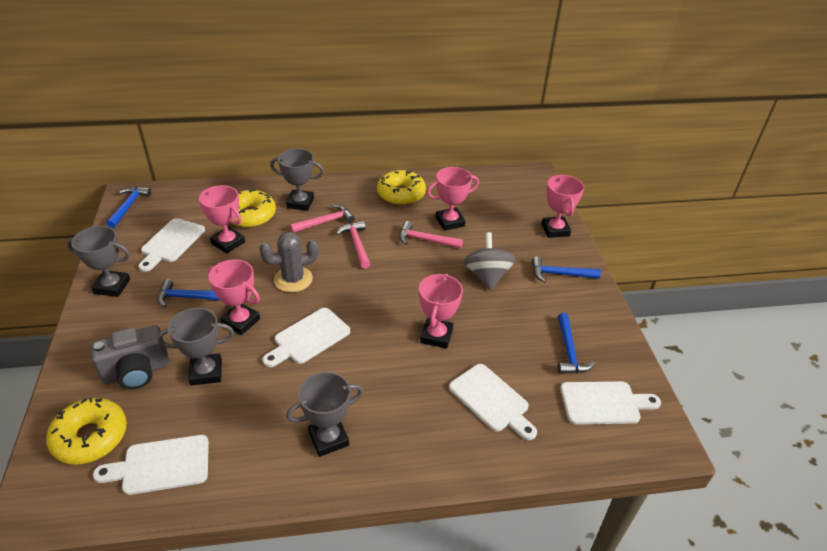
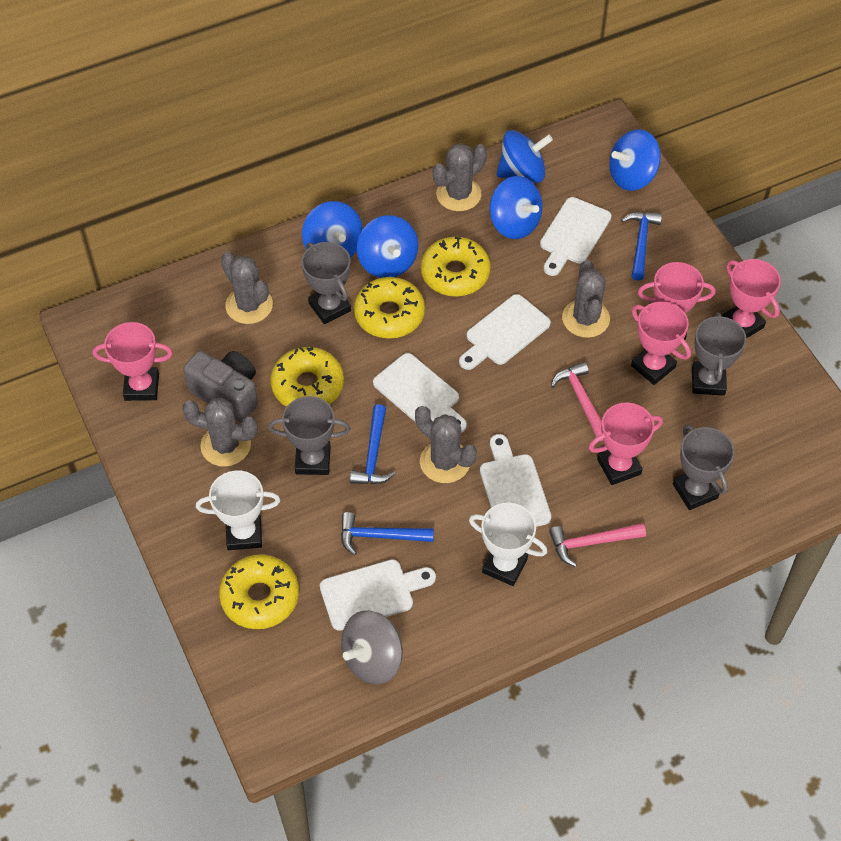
blue hammer: [106,187,151,228] [157,279,220,308] [532,256,601,282] [558,313,595,374] = 4 -> [341,512,434,555] [350,404,395,484] [621,212,662,280] = 3
blue spinning top: none = 0 -> [302,201,363,257] [357,215,418,278] [490,176,543,239] [496,130,553,183] [609,129,661,191] = 5
grey cactus: [259,232,319,292] = 1 -> [182,398,258,467] [221,252,273,324] [415,406,477,483] [432,143,487,211] [562,260,610,338] = 5
pink hammer: [290,205,355,233] [336,221,370,269] [399,221,463,248] = 3 -> [549,523,646,567] [551,362,603,441] = 2
white trophy: none = 0 -> [196,470,280,550] [469,503,547,586] = 2
yellow donut: [46,397,127,464] [231,189,276,228] [377,170,426,205] = 3 -> [219,554,299,629] [271,346,344,407] [354,277,425,339] [421,237,491,296] = 4

